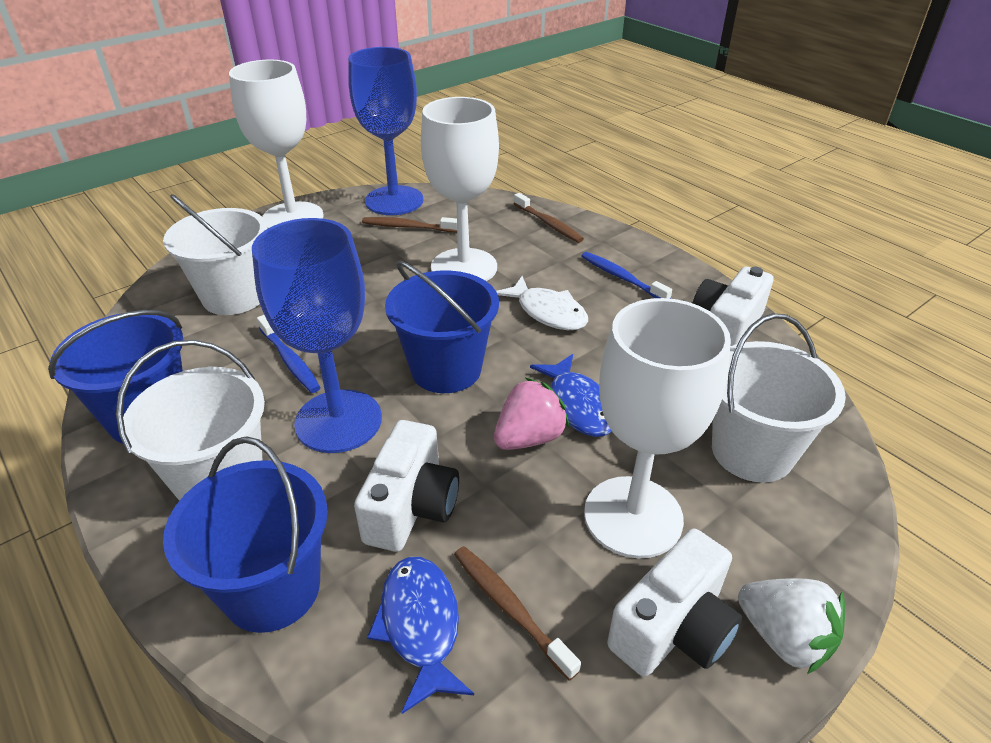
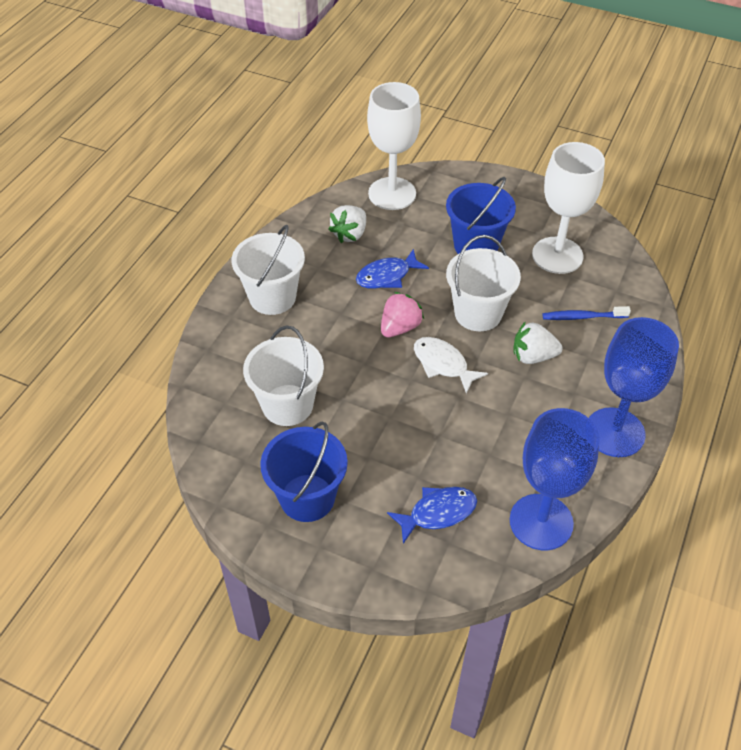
blue bucket: [48,310,183,444] [163,437,328,633] [385,261,499,393] = 3 -> [260,421,348,522] [446,177,516,254] = 2
blue toothbrush: [257,315,321,393] [581,252,672,299] = 2 -> [542,306,631,320] = 1
brown toothbrush: [362,217,457,232] [454,546,581,681] [514,193,584,243] = 3 -> none = 0
white camera: [354,420,459,552] [607,529,742,677] [693,267,773,346] = 3 -> none = 0
white goblet: [229,59,324,229] [421,97,499,281] [584,298,731,558] = 3 -> [367,82,421,210] [532,142,605,274] = 2
white strawberry: [738,578,845,674] = 1 -> [328,205,366,243] [514,321,563,364] = 2

